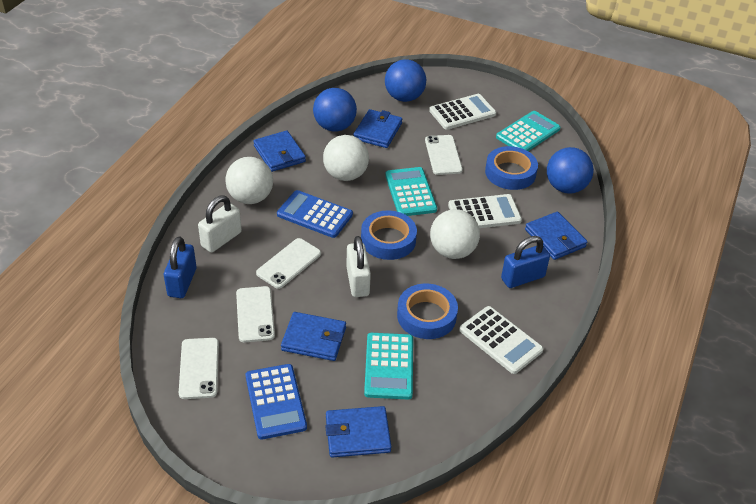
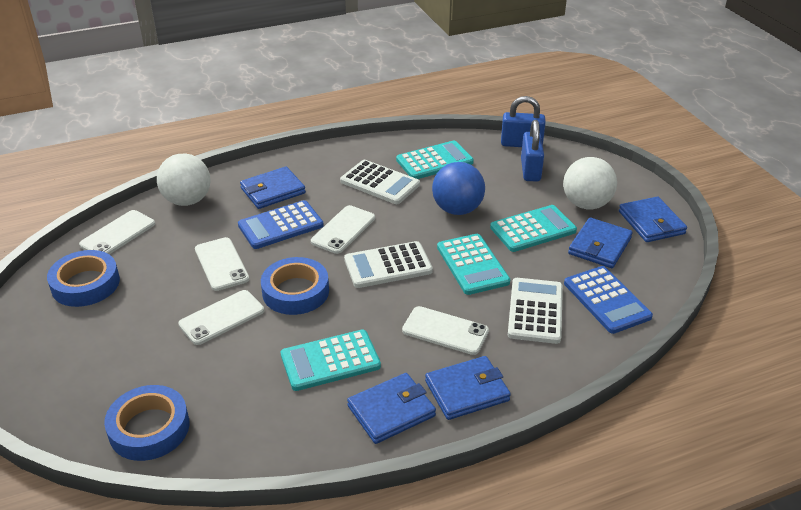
blue ball: [313,88,357,132] [385,59,426,102] [547,147,594,194] = 3 -> [432,162,485,215] = 1
turquoise calculator: [364,333,413,399] [385,167,437,216] [496,111,560,151] = 3 -> [281,329,381,391] [396,140,474,179] [437,234,510,295] [490,205,577,252] = 4
white ball: [225,157,273,204] [323,135,369,181] [430,209,480,259] = 3 -> [157,154,211,206] [563,157,617,209] = 2
white padlock: [198,196,242,253] [346,236,371,297] = 2 -> none = 0
white phone: [179,338,219,399] [236,286,275,342] [256,238,321,289] [425,135,463,175] = 4 -> [79,210,155,254] [178,290,264,345] [195,237,249,291] [311,205,375,254] [402,306,489,355] = 5

